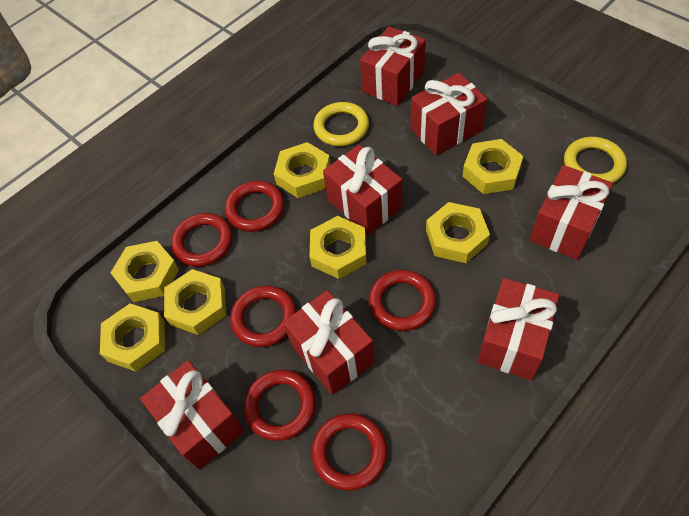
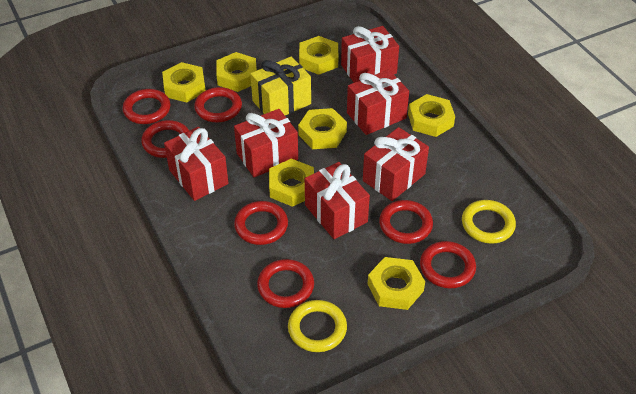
red gift: [140,360,244,470] [283,290,375,395] [323,145,402,235] [360,26,426,106] [411,73,487,156] [478,278,559,380] [530,165,613,260] = 7 -> [164,127,228,201] [234,109,298,177] [305,162,370,239] [341,26,399,83] [347,70,409,135] [363,127,429,201] = 6
red ring: [171,213,233,267] [225,181,284,232] [230,285,297,347] [244,370,316,441] [311,413,387,491] [369,270,436,331] = 6 -> [122,89,171,124] [141,120,189,158] [194,87,242,122] [234,201,288,245] [257,259,314,308] [379,200,433,244] [420,241,476,288] = 7
yellow gift: none = 0 -> [250,57,311,115] = 1

